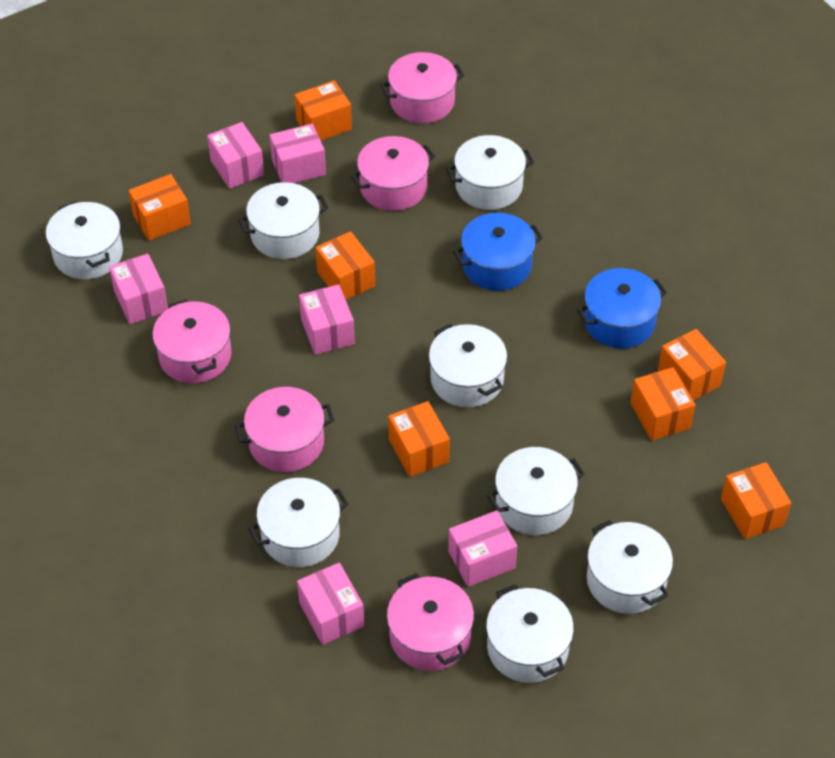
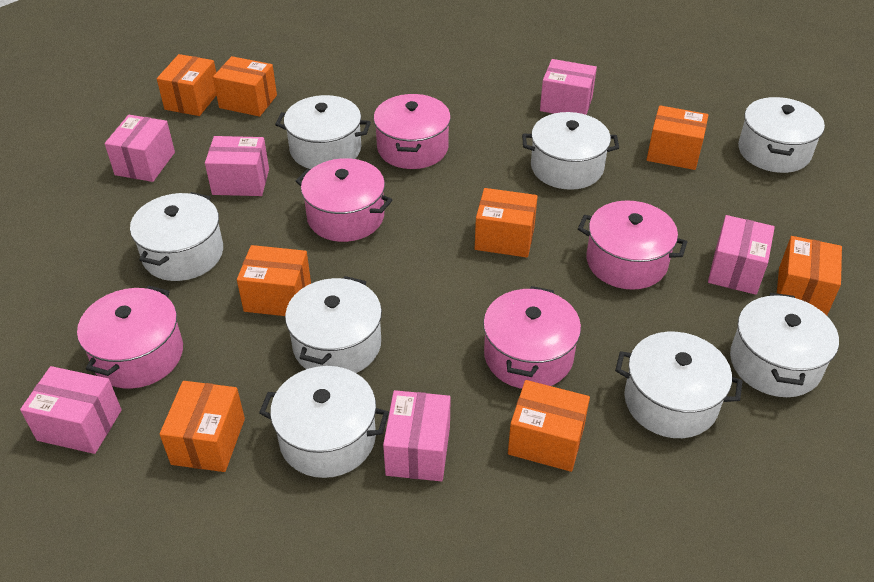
blue pot: [453,213,543,291] [577,268,667,348] = 2 -> none = 0
orange box: [128,174,191,241] [295,80,352,141] [315,231,375,300] [388,401,450,477] [630,367,695,441] [658,329,726,400] [721,462,791,539] = 7 -> [157,54,216,116] [160,381,245,472] [213,56,277,117] [237,245,311,316] [475,188,538,257] [508,380,590,472] [646,105,708,170] [777,236,842,315] = 8

